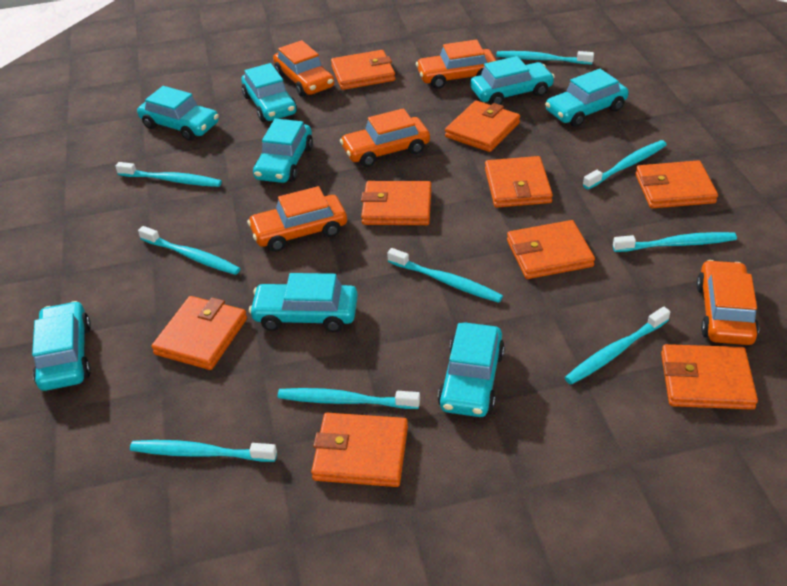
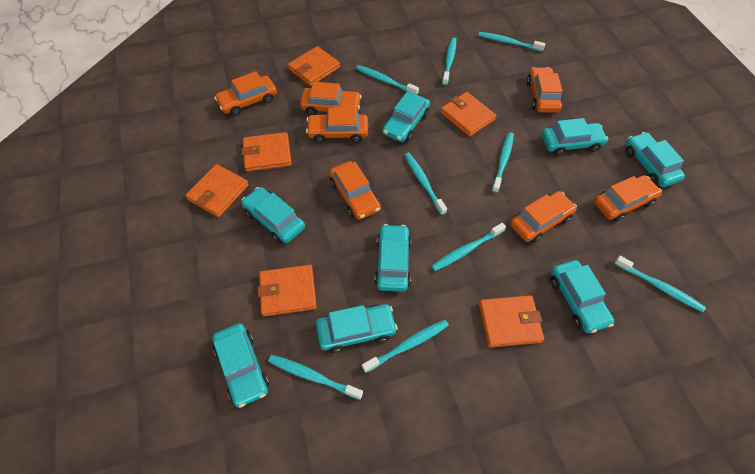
orange car: [247,186,347,252] [273,40,334,97] [340,108,430,167] [416,40,496,89] [696,260,759,345] = 5 -> [214,71,277,116] [300,82,362,115] [306,108,368,143] [329,161,381,220] [510,191,577,243] [526,67,563,113] [594,175,662,222] = 7
orange wallet: [151,296,247,370] [311,413,408,487] [331,50,395,90] [361,181,432,225] [445,101,520,152] [485,156,553,208] [507,220,595,279] [635,160,718,208] [661,344,758,410] = 9 -> [185,164,249,217] [241,132,292,172] [258,265,317,317] [288,46,340,86] [440,92,496,137] [479,295,544,348] = 6

